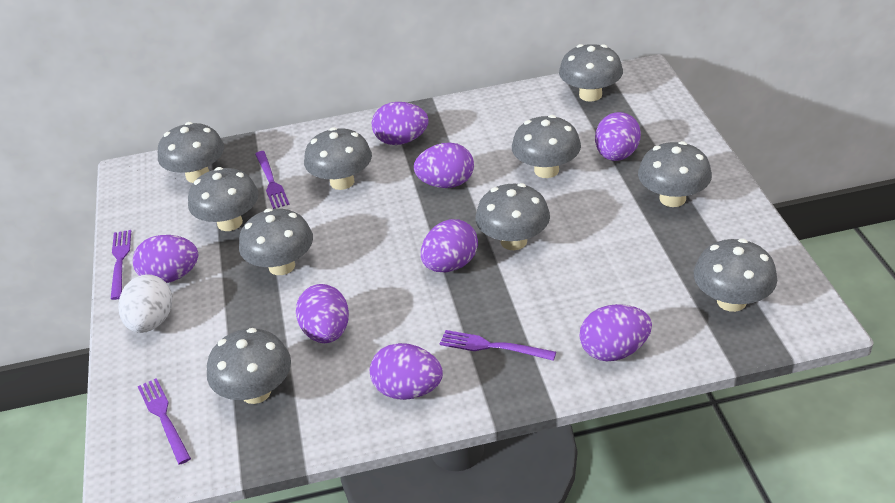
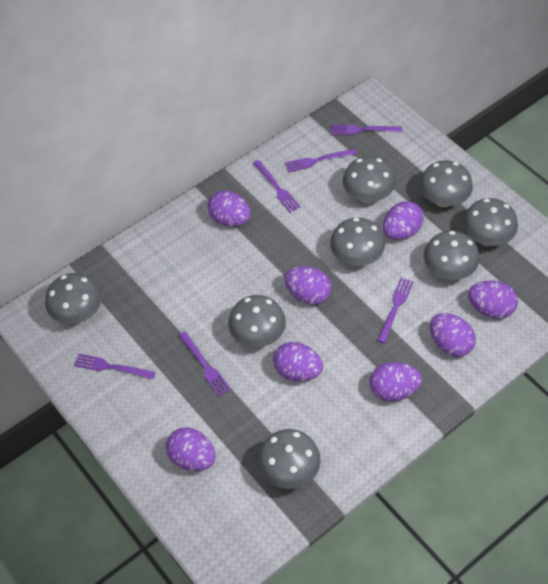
grey mushroom: [158,122,224,183] [188,167,259,231] [207,328,291,404] [239,208,313,275] [304,127,372,190] [476,183,550,250] [512,115,581,178] [559,44,623,102] [638,141,712,207] [694,239,777,312] = 10 -> [45,273,102,324] [228,295,286,347] [258,429,321,489] [330,218,385,266] [343,156,395,203] [419,160,473,207] [424,231,480,280] [463,198,518,246] = 8
purple fork: [111,230,131,300] [138,378,191,465] [255,151,290,209] [440,330,556,361] = 4 -> [74,354,155,379] [178,331,231,396] [253,160,300,213] [285,149,357,172] [331,125,402,135] [377,277,414,343] = 6
white egg: [118,274,172,333] = 1 -> none = 0

